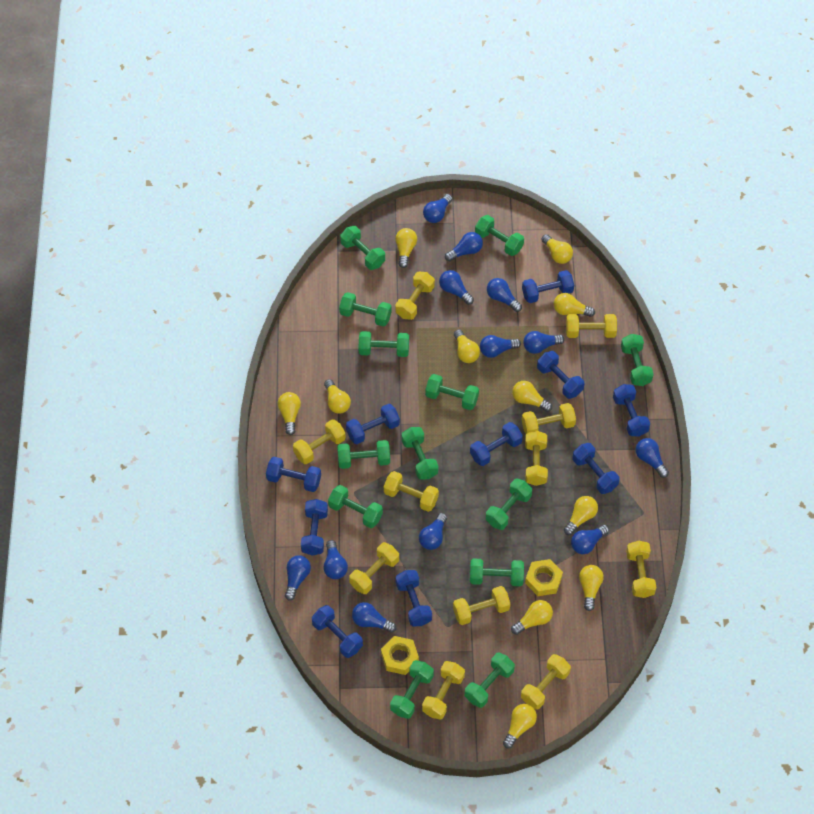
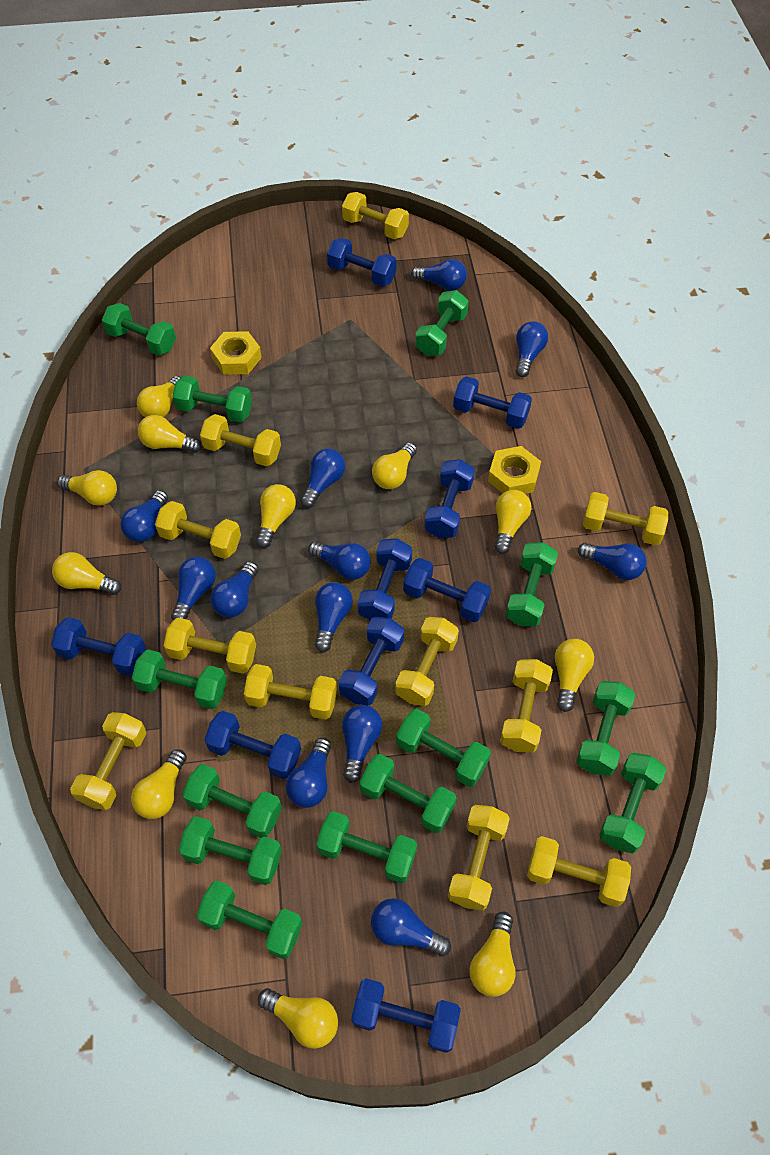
blue dumbbell: [266,457,321,492] [301,499,328,556] [312,605,363,658] [346,404,400,444] [396,570,432,626] [470,422,523,466] [522,270,574,303] [537,351,584,399] [573,443,619,494] [613,384,650,436] = 10 -> [51,617,146,675] [205,711,301,779] [327,238,397,286] [339,617,404,706] [351,978,461,1053] [358,538,412,621] [403,558,491,622] [424,459,475,538] [453,376,532,429] = 9

